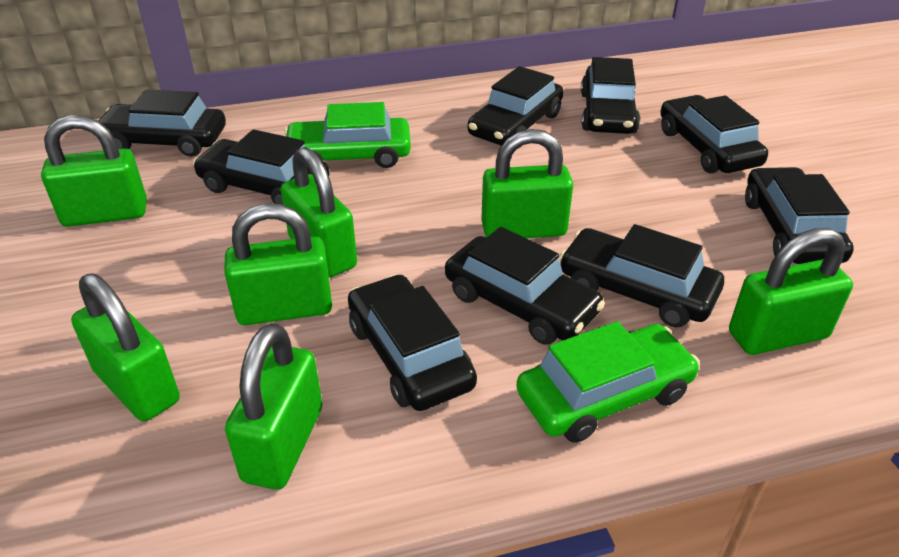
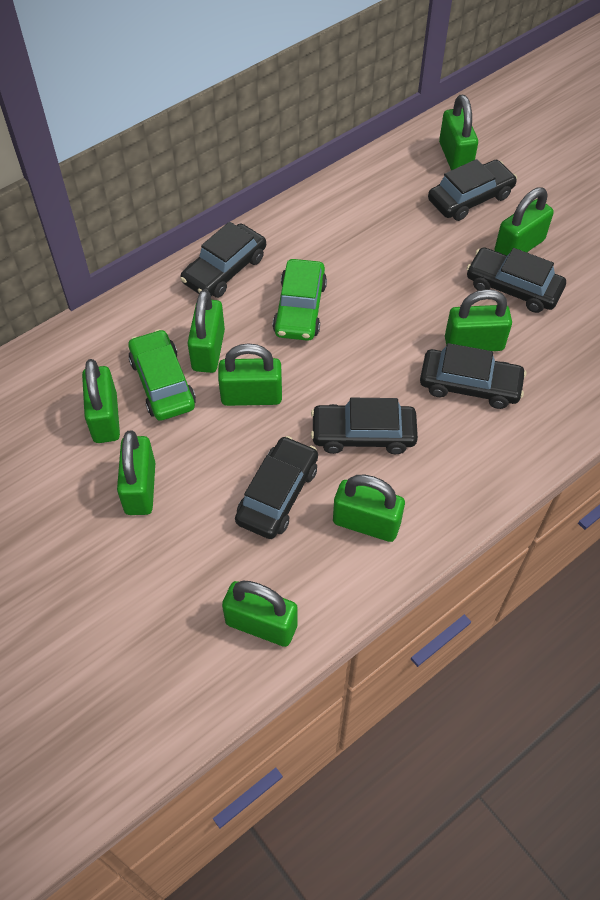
black car: [99,89,226,157] [193,129,330,205] [348,274,477,411] [445,227,605,345] [468,66,563,148] [559,224,724,327] [581,57,640,134] [660,95,768,173] [745,167,854,264] = 9 -> [180,222,266,298] [235,436,318,539] [311,398,418,454] [420,343,527,409] [428,159,517,221] [466,247,566,313] = 6
green padlock: [41,115,147,227] [71,273,180,421] [224,203,332,325] [225,323,322,490] [280,147,357,278] [481,129,573,238] [729,228,853,355] = 7 -> [82,359,120,443] [117,431,155,515] [188,290,225,373] [218,344,282,406] [222,581,298,647] [333,475,405,542] [439,95,478,170] [445,289,512,351] [494,187,554,255] = 9

